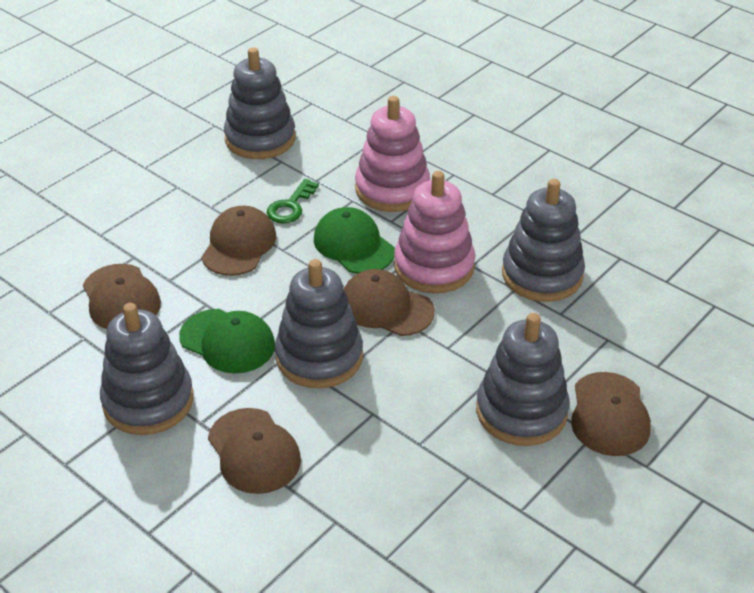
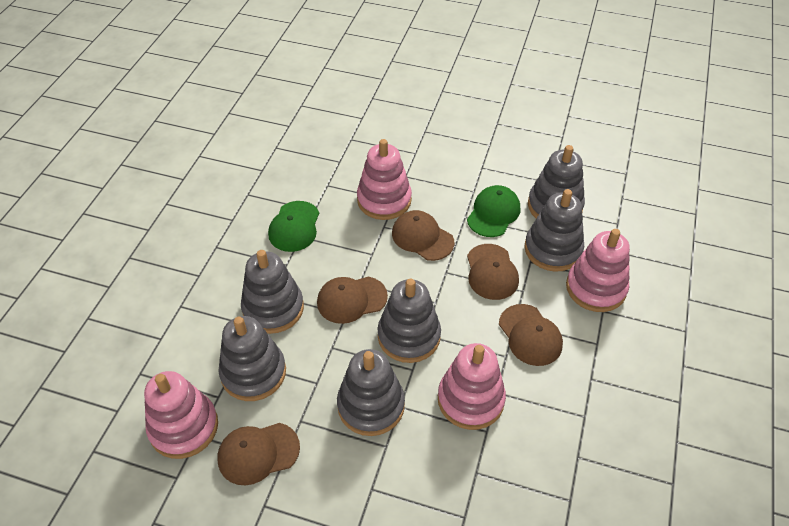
green key: [267,179,319,223] = 1 -> none = 0
grey stacking toy: [100,303,194,435] [224,47,296,159] [275,259,363,388] [476,313,570,446] [502,179,585,302] = 5 -> [218,316,286,401] [241,250,304,334] [337,349,405,436] [378,278,441,363] [524,189,584,272] [528,145,585,219] = 6
pink stacking toy: [355,96,430,212] [394,171,475,293] = 2 -> [144,371,218,459] [357,139,412,220] [438,343,506,430] [566,229,630,312] = 4

